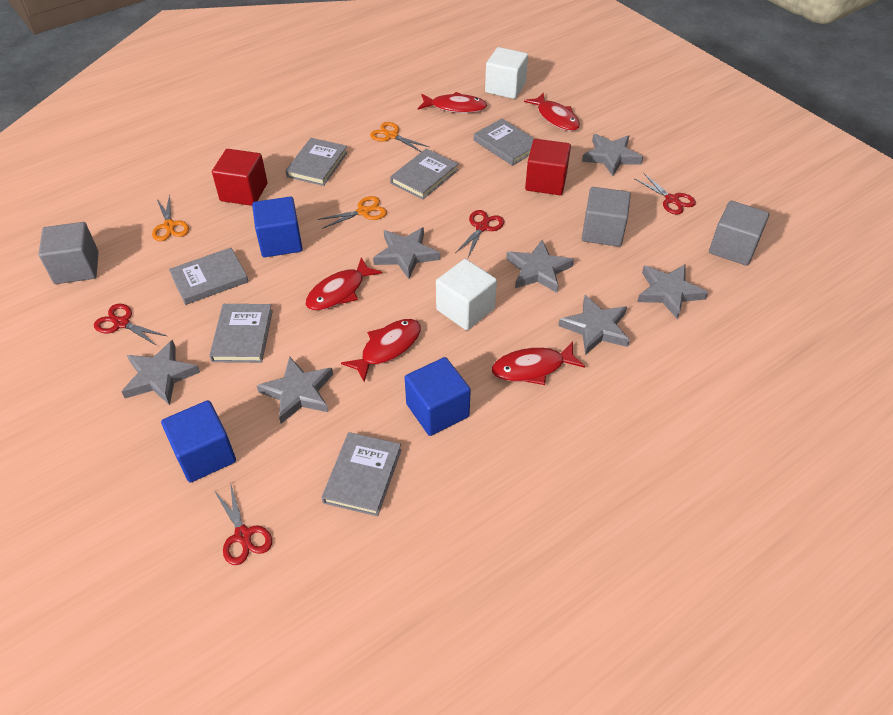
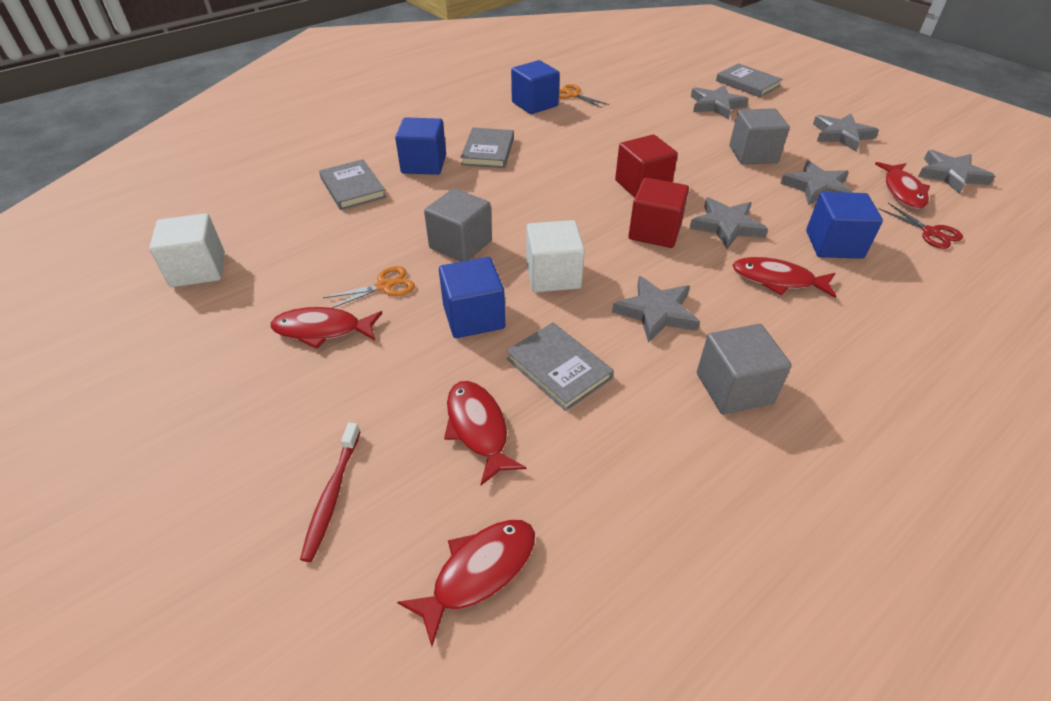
blue cube: [161,400,236,483] [252,196,303,257] [405,357,471,436] = 3 -> [395,117,446,175] [439,257,505,338] [511,60,560,114] [806,192,883,259] = 4
grey book: [169,247,249,305] [209,304,273,363] [285,138,348,186] [322,432,401,516] [390,148,458,199] [474,118,534,166] = 6 -> [319,159,386,210] [461,128,514,168] [506,322,614,411] [716,63,782,97] = 4
grey star: [122,340,200,405] [257,356,333,424] [373,227,440,279] [506,240,574,293] [558,295,630,355] [582,134,643,176] [637,265,709,320] = 7 -> [612,276,700,343] [689,197,768,249] [691,85,749,119] [780,160,853,205] [813,114,879,151] [918,150,995,194] = 6
orange scissors: [152,194,189,241] [317,196,387,229] [370,122,429,152] = 3 -> [323,266,415,308] [559,84,610,108] = 2
red scissors: [94,304,167,346] [214,482,272,565] [455,210,504,257] [634,173,696,215] = 4 -> [879,203,963,249] = 1
red toothbrush: none = 0 -> [300,423,361,562] = 1

